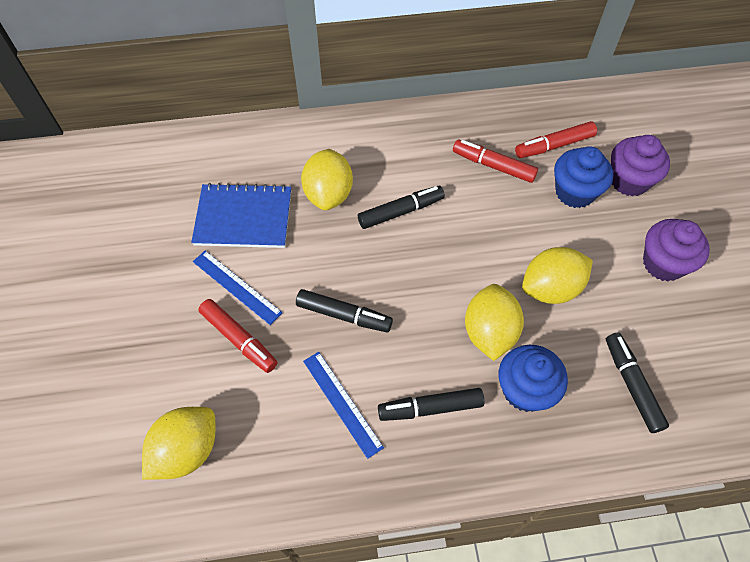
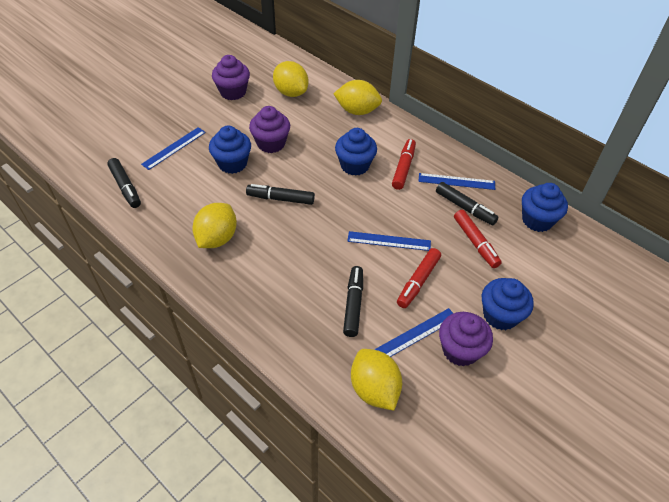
blue cupcake: [499,345,568,412] [554,146,613,208] = 2 -> [209,125,251,174] [335,128,377,176] [482,278,534,330] [522,183,568,232] = 4
blue notebook: [191,183,291,248] = 1 -> none = 0
blue ruler: [193,251,283,325] [303,352,384,459] = 2 -> [141,127,206,170] [347,231,431,251] [375,308,453,357] [419,173,495,190] = 4
purple cupcake: [611,135,670,197] [643,219,710,281] = 2 -> [212,55,250,100] [249,106,290,153] [439,312,493,367] = 3

